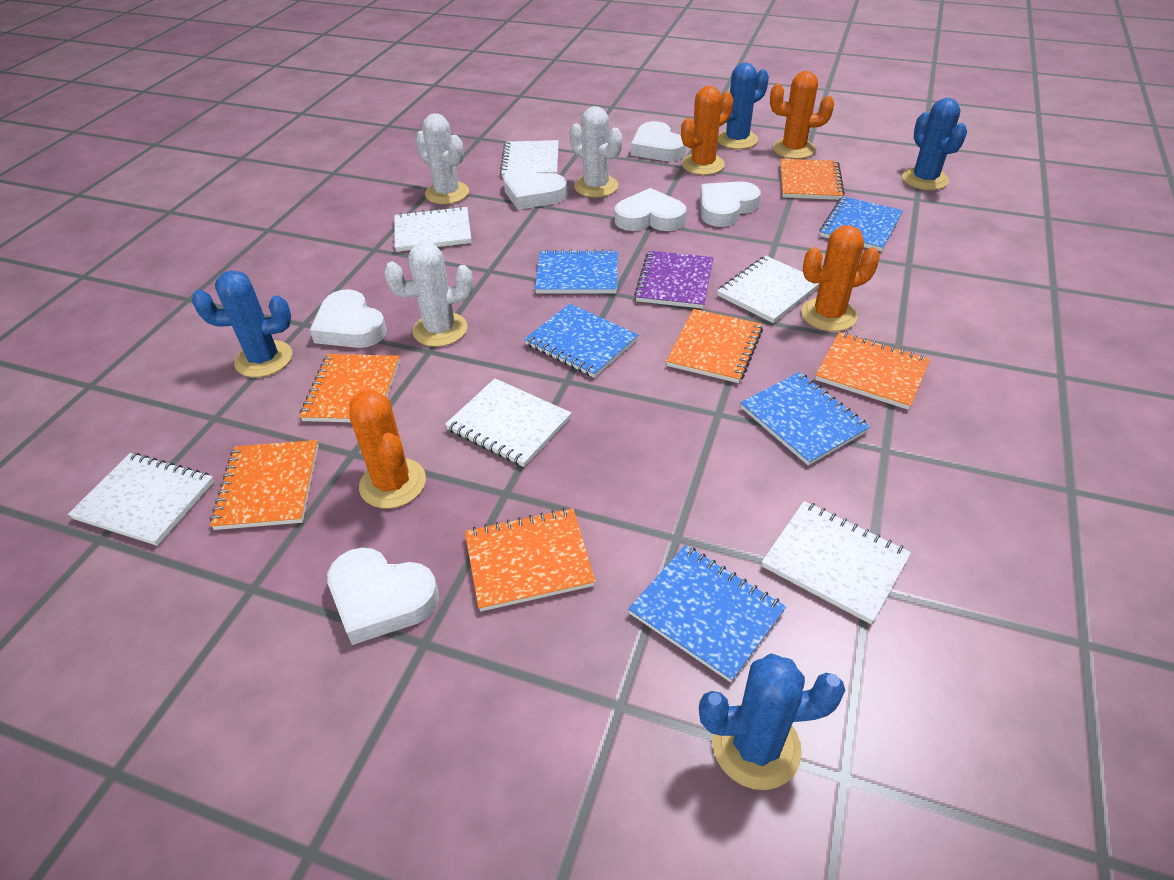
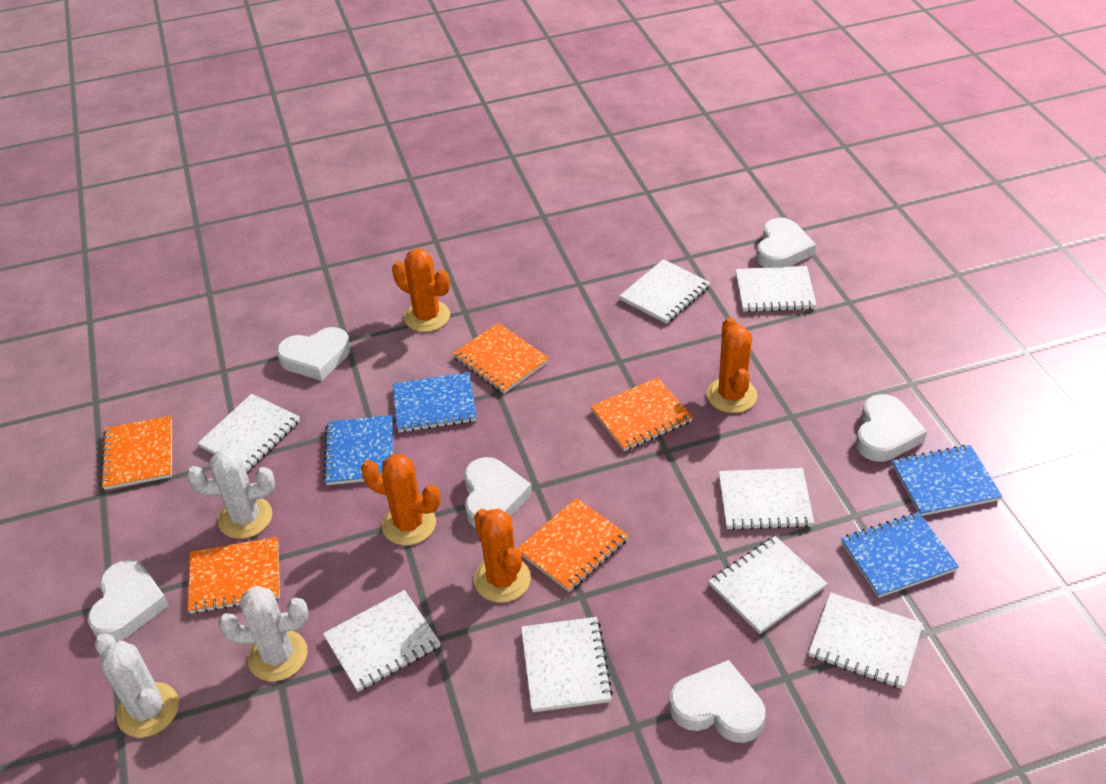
blue cactus: [192,270,292,377] [699,653,845,790] [718,63,769,149] [902,98,967,190] = 4 -> none = 0
blue notebook: [524,304,638,378] [535,249,618,293] [628,545,786,682] [740,372,870,466] [820,196,903,252] = 5 -> [323,415,393,485] [393,372,477,433] [841,512,959,598] [892,445,1003,516] = 4
orange notebook: [210,440,319,530] [299,354,400,422] [465,508,596,612] [666,309,763,383] [780,159,845,200] [815,332,930,410] = 6 -> [100,416,172,490] [188,537,280,614] [453,323,549,394] [517,498,629,592] [590,377,693,451] = 5
purple notebook: [634,251,714,309] = 1 -> none = 0
white notebook: [68,453,214,546] [395,206,471,252] [445,378,571,467] [500,140,559,177] [717,256,819,323] [762,501,911,624] = 6 -> [197,394,300,472] [323,590,441,692] [521,617,613,712] [620,259,710,324] [709,536,828,634] [719,468,814,530] [736,266,817,312] [809,592,923,689] = 8

